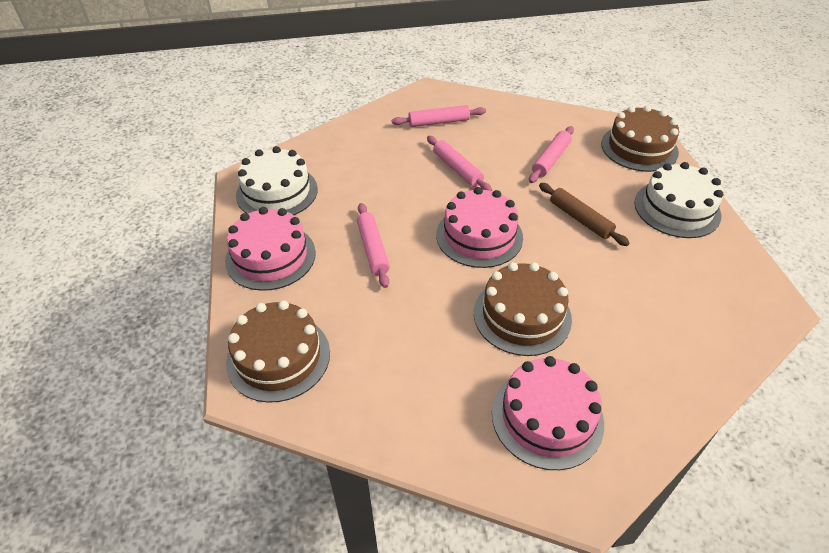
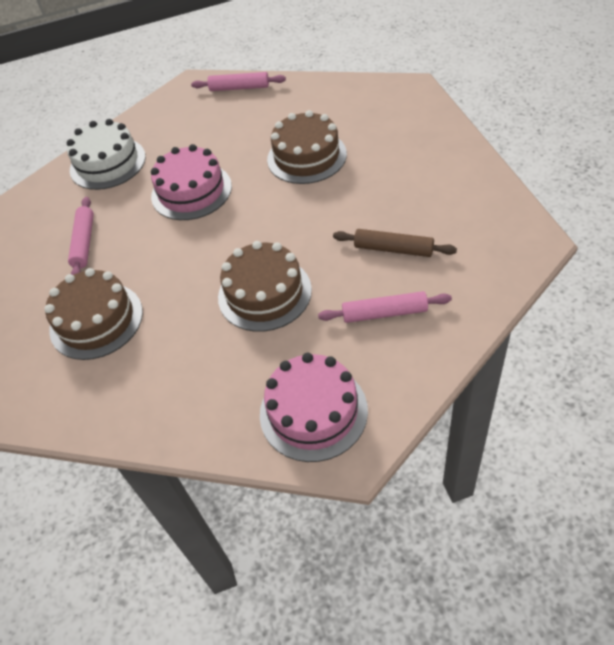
pink cake: [225,207,316,291] [436,187,523,268] [492,356,604,470] = 3 -> [151,144,232,220] [260,353,368,462] = 2
pink rolling pin: [357,203,390,288] [392,105,486,127] [427,136,492,191] [529,126,574,183] = 4 -> [68,197,94,275] [191,72,286,91] [318,291,452,323] = 3
white cake: [236,146,318,215] [634,162,723,238] = 2 -> [67,119,146,190] = 1

